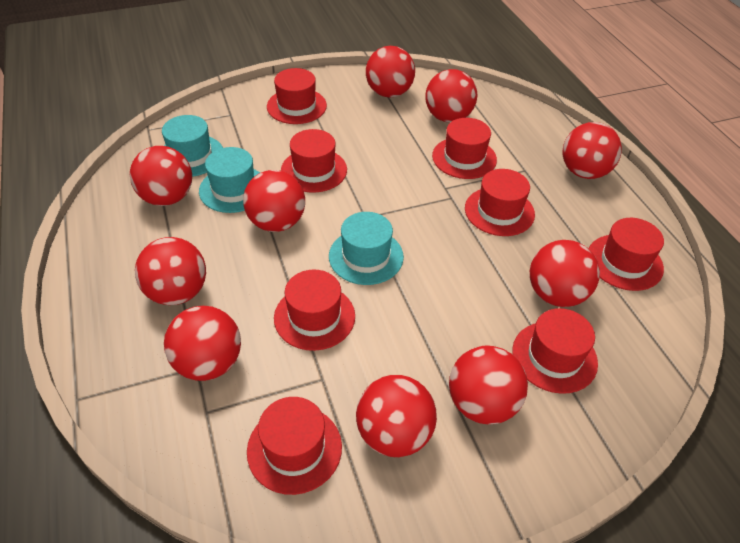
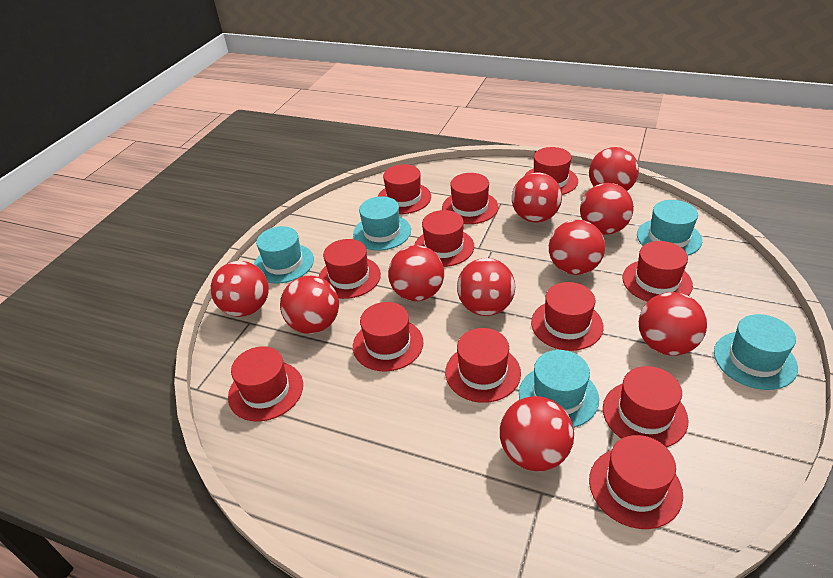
red hat: [247,397,342,495] [267,68,327,124] [274,270,355,351] [281,129,347,193] [432,118,497,179] [465,169,535,236] [512,308,598,394] [589,218,664,291] = 8 -> [228,346,303,422] [319,239,381,299] [353,302,423,372] [378,164,431,214] [414,210,474,267] [442,173,499,224] [445,328,521,403] [524,147,578,195] [531,282,604,351] [589,435,683,529] [603,366,688,447] [623,241,693,302] = 12
turquoise hat: [162,115,223,177] [199,147,260,213] [329,212,404,285] = 3 -> [254,226,314,284] [353,196,411,251] [519,350,599,428] [637,200,702,256] [714,314,798,390] = 5

